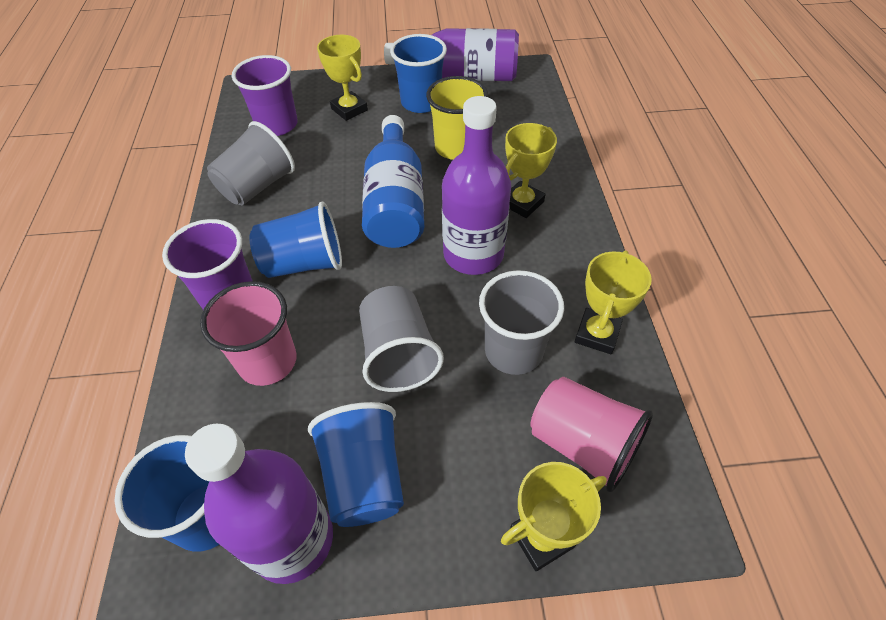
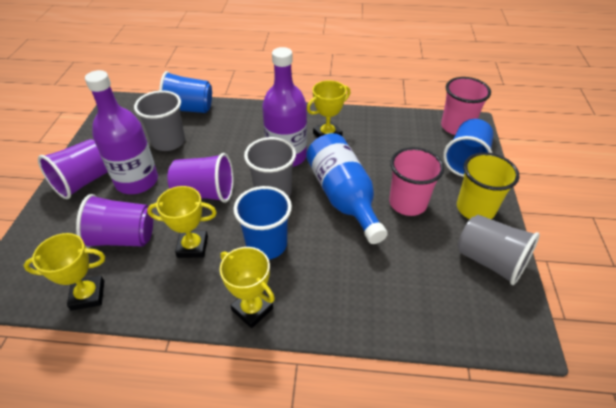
blue cup: [115,435,219,552] [249,201,342,278] [308,402,404,527] [390,34,447,113] = 4 -> [159,71,212,113] [233,186,292,259] [443,119,493,177] = 3
purple bottle: [185,423,333,584] [384,28,519,81] [442,96,511,275] = 3 -> [85,70,158,194] [262,47,307,167] = 2
purple cup: [162,219,253,310] [232,55,298,136] = 2 -> [38,139,108,199] [76,194,153,248] [167,153,233,203] = 3

